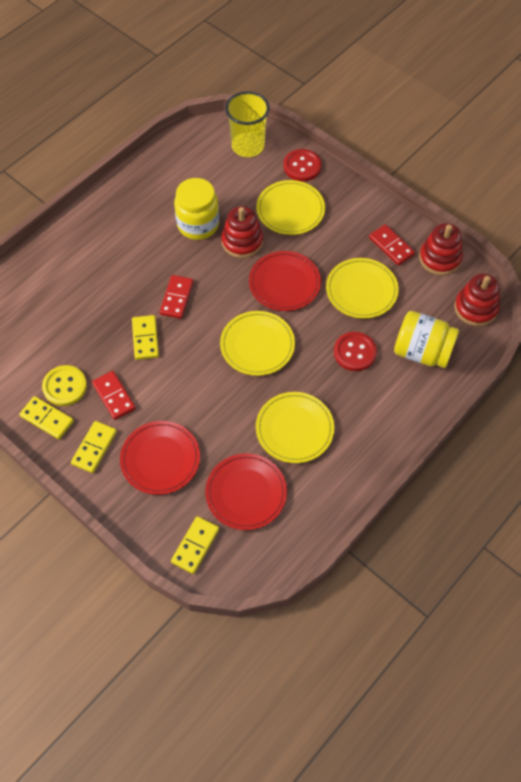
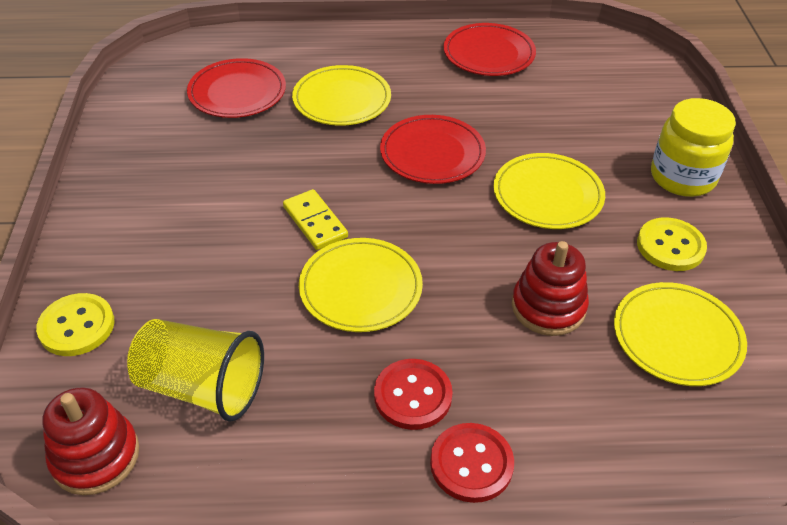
red domino: [92,371,136,420] [160,275,194,319] [369,224,415,265] = 3 -> none = 0
red stacking toy: [221,206,263,258] [419,223,463,275] [454,273,500,326] = 3 -> [43,387,139,495] [512,241,589,336] = 2
yellow button: [42,365,87,406] = 1 -> [36,293,114,356] [637,217,707,271] = 2
yellow domino: [19,396,74,439] [71,421,117,473] [132,315,159,360] [171,516,219,574] = 4 -> [283,189,348,250] = 1
yellow jar: [174,178,219,240] [394,311,459,368] = 2 -> [651,98,736,197] = 1

